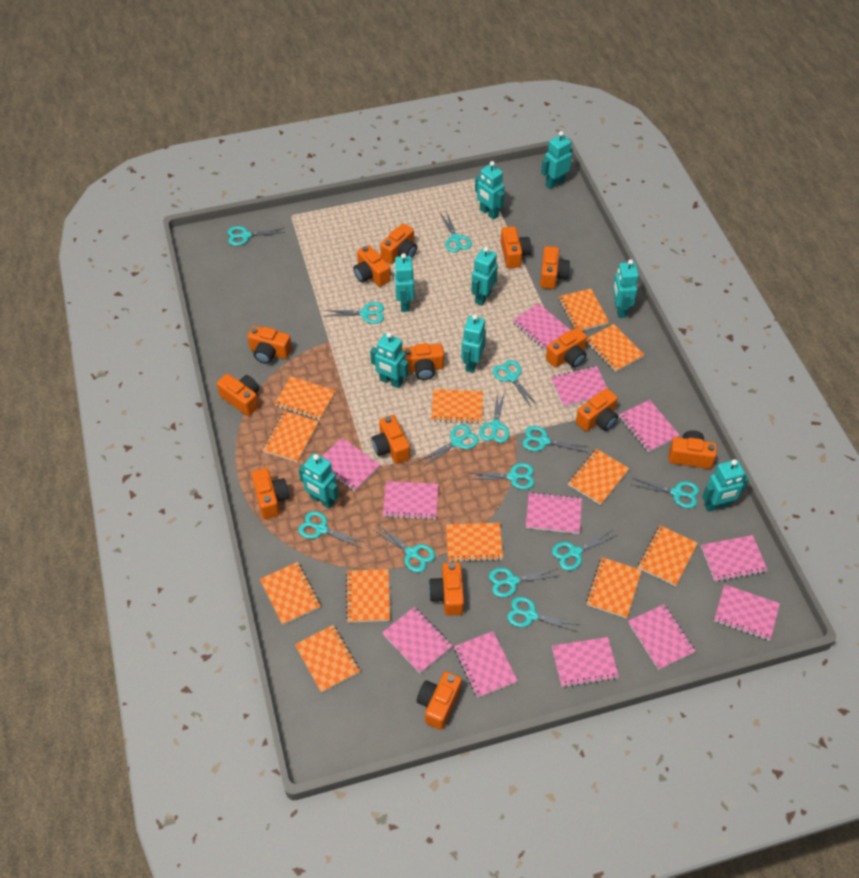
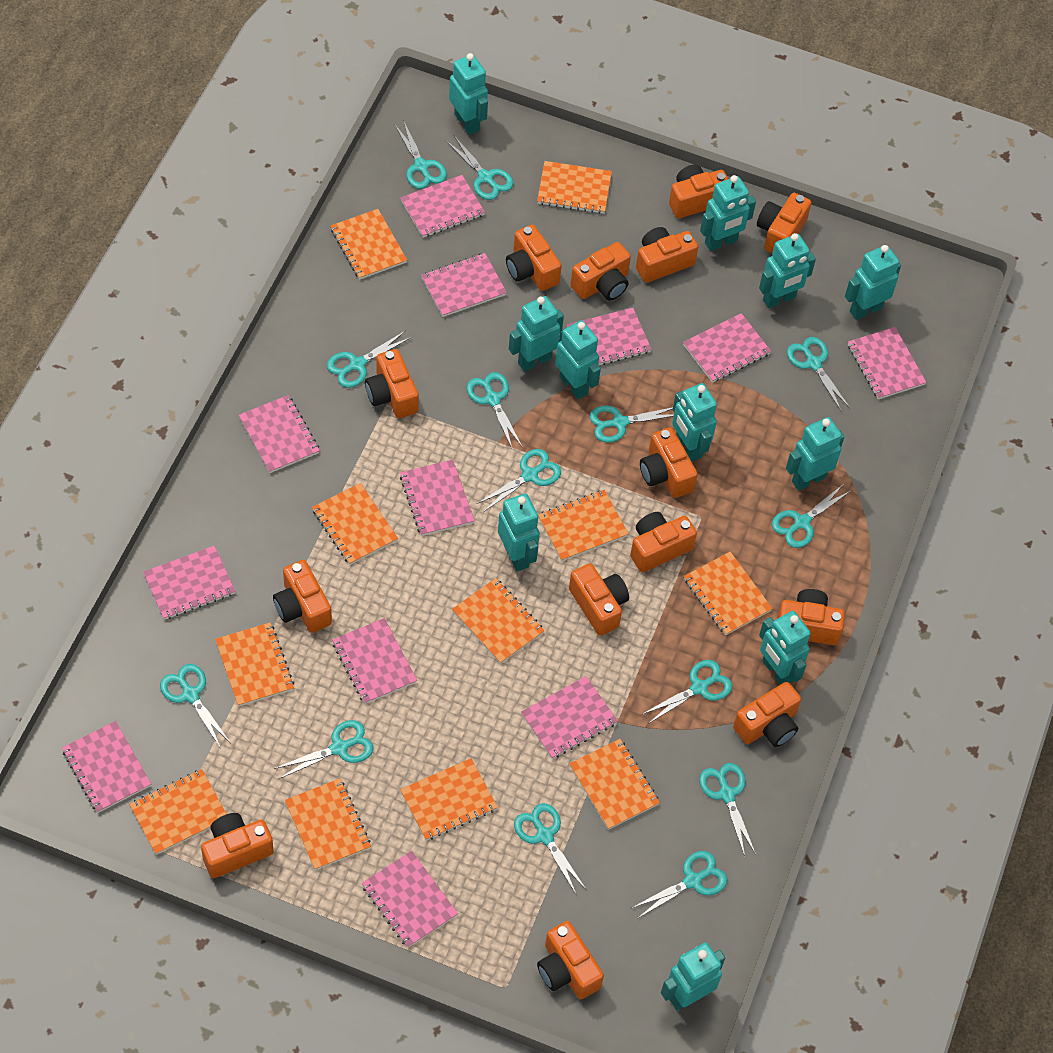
orange notebook: [260,562,321,625] [263,411,318,463] [275,376,335,420] [295,625,360,693] [346,569,390,623] [431,389,483,424] [446,523,503,562] [559,289,609,331] [568,449,629,505] [586,324,644,372] [586,557,642,618] [638,525,697,586] = 12 -> [129,769,227,855] [215,622,294,706] [285,778,371,870] [312,483,398,565] [331,209,407,279] [400,758,498,841] [452,578,545,664] [537,161,612,214] [538,490,629,561] [569,739,660,830] [684,552,773,635] = 11
turquoise robot: [299,453,339,509] [370,332,409,388] [394,253,414,312] [461,314,486,373] [471,247,498,306] [475,161,504,220] [541,131,573,189] [613,259,639,318] [702,459,749,512] = 9 -> [449,53,488,135] [498,494,540,572] [509,296,564,372] [555,320,601,400] [661,942,725,1011] [672,383,717,462] [700,175,756,251] [759,233,816,308] [759,611,811,685] [786,417,844,491] [845,245,901,320] = 11

